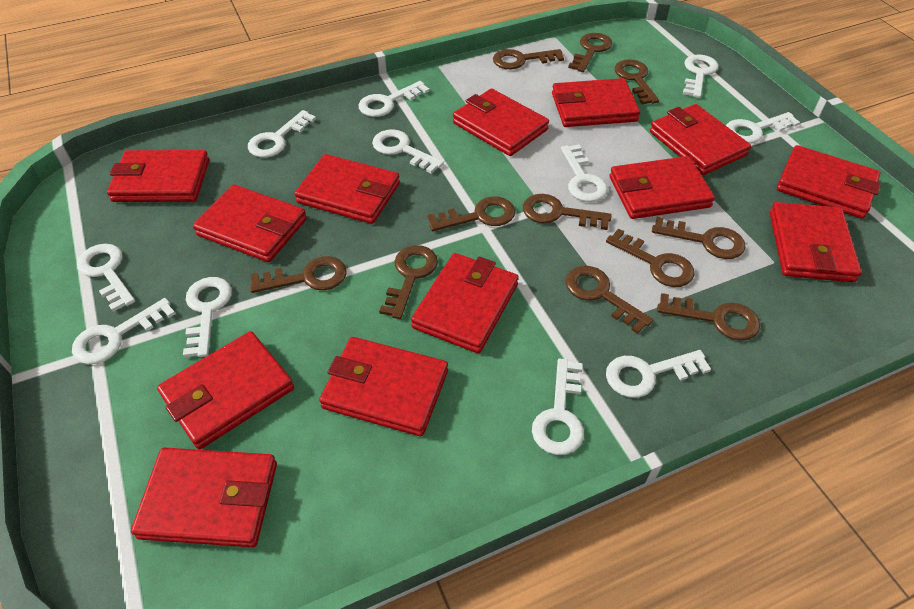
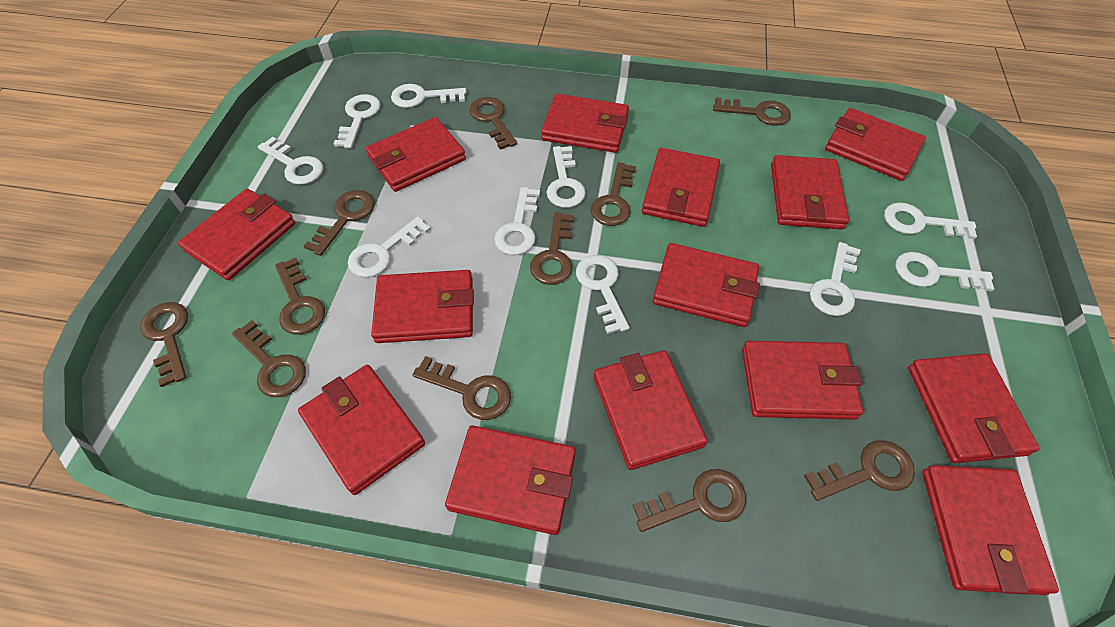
red wallet: [107,150,210,202] [131,447,277,547] [157,331,294,449] [193,184,307,262] [294,154,400,224] [319,337,448,436] [411,253,519,353] [453,88,549,156] [552,78,640,127] [610,156,715,219] [650,104,751,175] [770,202,862,282] [777,145,881,219] = 13 -> [178,189,295,280] [298,365,425,495] [366,117,466,192] [371,270,474,343] [445,425,576,535] [541,94,629,153] [594,350,707,470] [642,148,720,227] [653,243,760,327] [742,341,863,420] [771,155,849,230] [825,108,926,181] [908,353,1040,463] [922,465,1059,595] = 14
white key: [72,298,176,364] [77,244,135,312] [183,277,232,357] [248,110,316,158] [358,81,429,117] [372,129,444,173] [532,358,584,455] [561,145,608,202] [606,350,711,398] [683,54,718,98] [726,112,800,144] = 11 -> [258,137,323,185] [333,94,381,148] [348,217,431,278] [391,84,466,108] [494,187,540,255] [547,146,586,208] [576,255,630,334] [810,242,861,316] [884,202,977,239] [896,252,994,291] = 10

